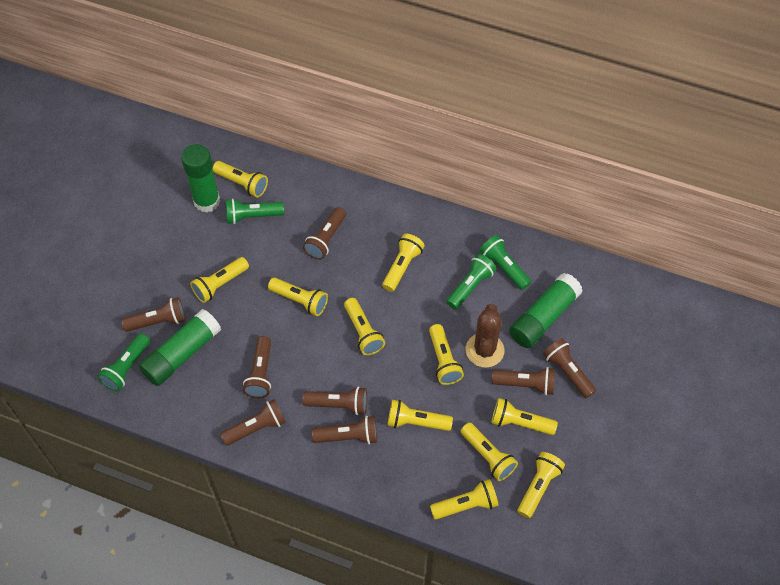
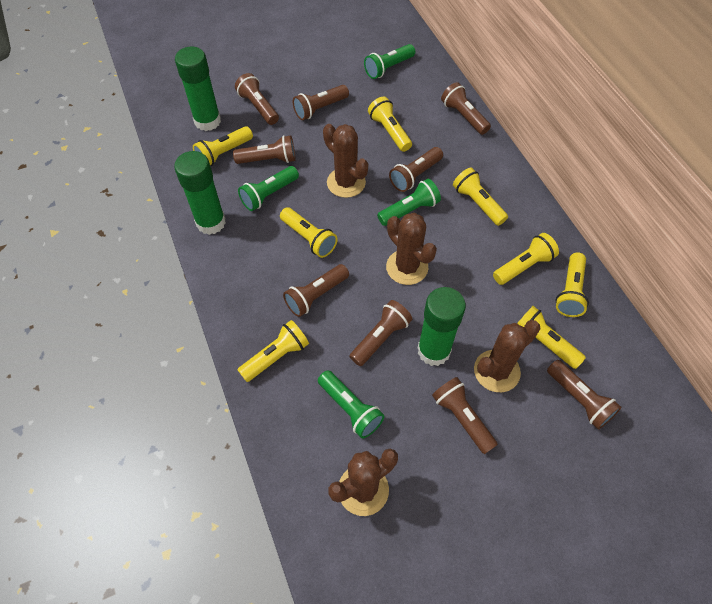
brown cactus: [465,304,504,367] = 1 -> [323,124,368,198] [328,449,398,516] [386,213,437,285] [474,320,541,392] = 4
brown flashlight: [122,297,186,332] [220,399,286,446] [243,336,271,398] [303,207,346,260] [303,387,367,415] [312,416,377,445] [492,367,555,395] [543,338,596,398] = 8 -> [233,135,295,164] [235,73,279,125] [283,264,349,317] [293,85,349,120] [349,300,412,366] [389,147,443,192] [432,377,498,454] [441,82,491,135] [547,360,622,430] = 9
yellow flashlight: [190,257,249,303] [213,161,268,198] [268,278,328,316] [344,298,385,355] [382,233,425,292] [387,400,453,431] [429,324,464,385] [430,479,499,520] [461,423,518,481] [491,398,558,435] [517,452,565,518] = 11 -> [193,126,253,166] [238,320,309,382] [280,207,338,258] [368,97,412,152] [453,168,508,226] [493,233,559,285] [517,306,586,369] [556,252,589,317] = 8

